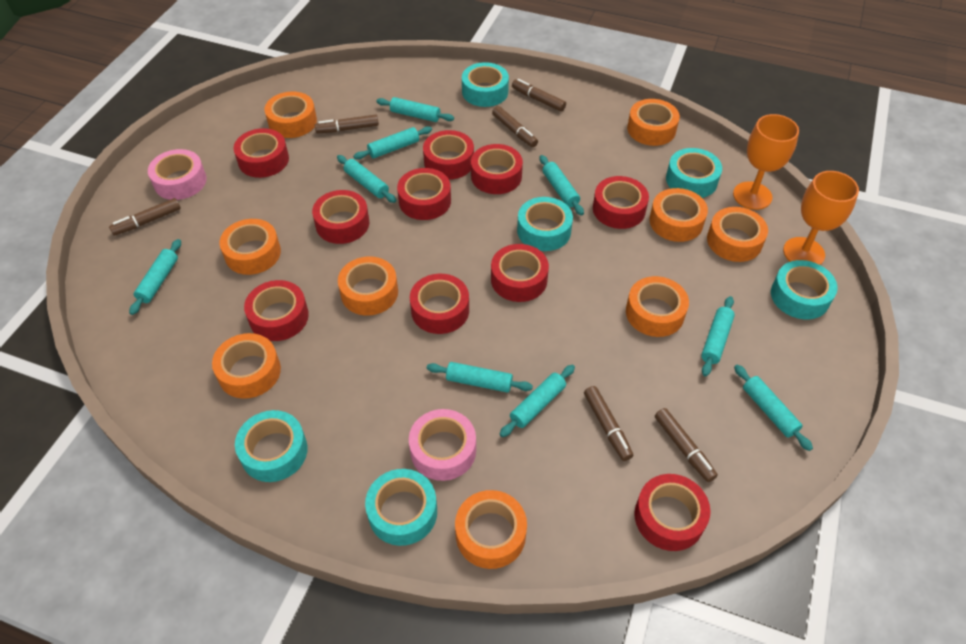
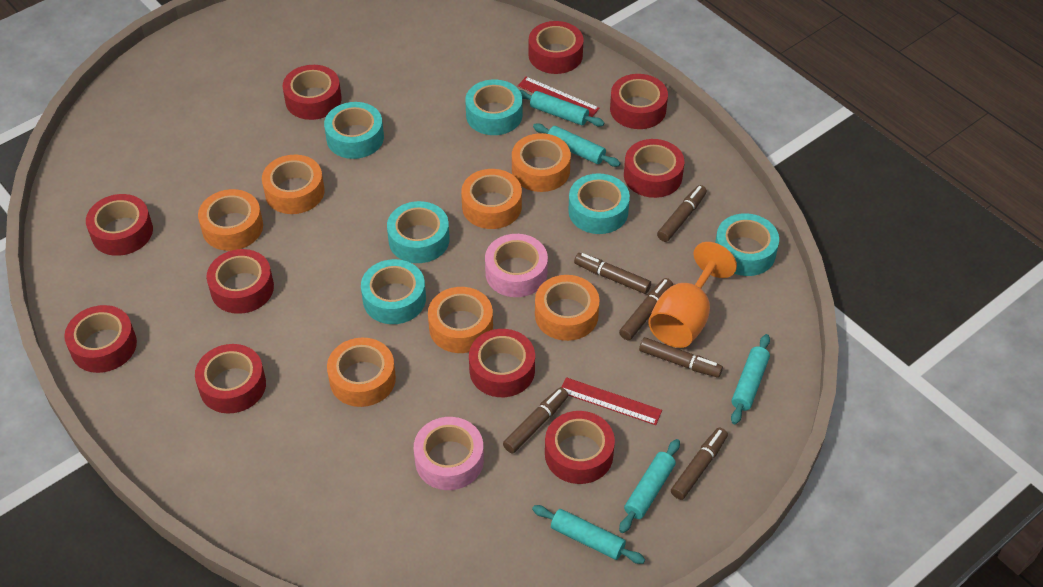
orange goblet: [733,114,799,210] [783,171,859,265] = 2 -> [648,242,737,348] = 1
orange tape: [212,333,281,399] [219,219,281,275] [264,91,317,138] [338,257,398,316] [455,490,527,569] [626,276,689,337] [627,99,680,146] [649,188,708,242] [707,207,768,262] = 9 -> [198,189,263,251] [262,155,325,214] [327,338,396,407] [428,287,493,353] [461,169,522,229] [512,133,571,192] [535,275,600,341] = 7
red ruler: none = 0 -> [518,77,600,117] [562,377,662,425] = 2
turquoise rolling pin: [129,239,181,315] [337,155,396,203] [353,126,432,160] [376,97,454,122] [427,362,533,393] [500,365,575,437] [540,155,584,216] [701,296,735,376] [734,364,813,451] = 9 -> [520,90,605,127] [532,505,645,564] [533,123,621,167] [619,439,680,533] [731,334,770,424] = 5

